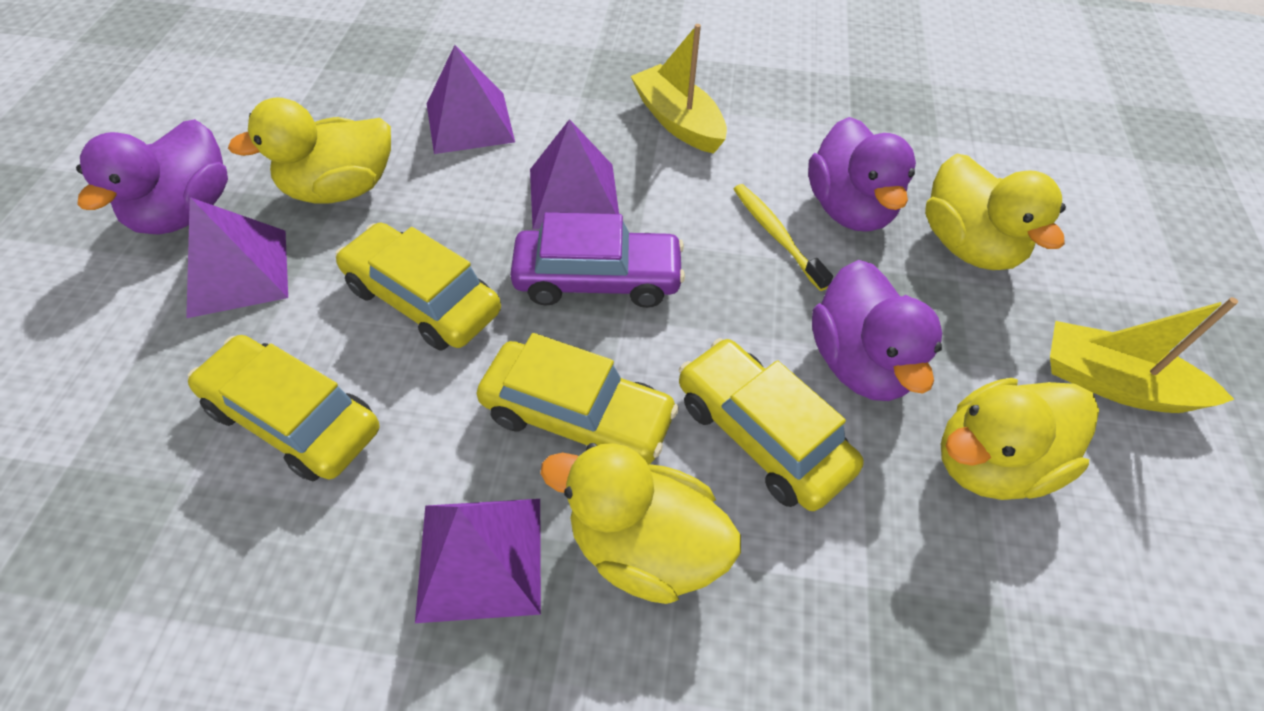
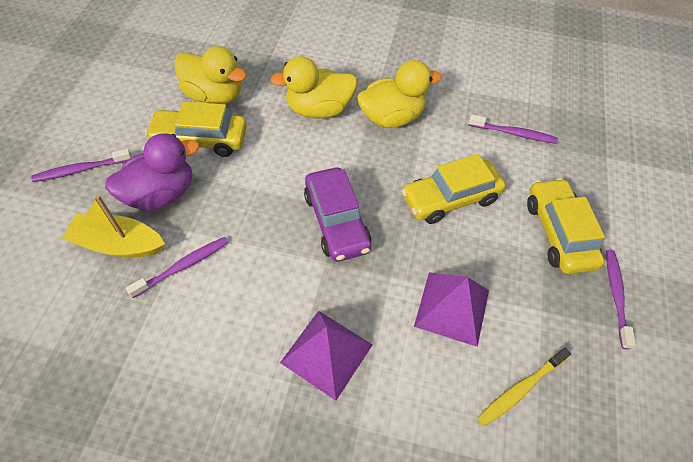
purple duck: [76,119,228,235] [808,117,916,232] [812,260,942,401] = 3 -> [105,133,199,211] = 1
purple pyramid: [186,197,288,318] [415,499,541,623] [427,45,515,154] [530,119,619,229] = 4 -> [280,311,372,401] [414,272,489,347] = 2
purple toothbrush: none = 0 -> [31,149,132,182] [126,237,229,298] [469,115,558,144] [606,250,636,349] = 4
yellow boat: [631,24,727,154] [1050,297,1238,413] = 2 -> [62,195,165,257] = 1
yellow car: [188,335,380,481] [335,223,501,351] [476,333,679,465] [679,338,864,511] = 4 -> [145,101,247,157] [402,154,506,224] [527,178,605,274] = 3
yellow duck: [228,97,391,204] [540,443,741,604] [925,154,1066,270] [941,378,1099,500] = 4 -> [174,46,247,104] [270,56,358,118] [357,60,442,128] = 3

